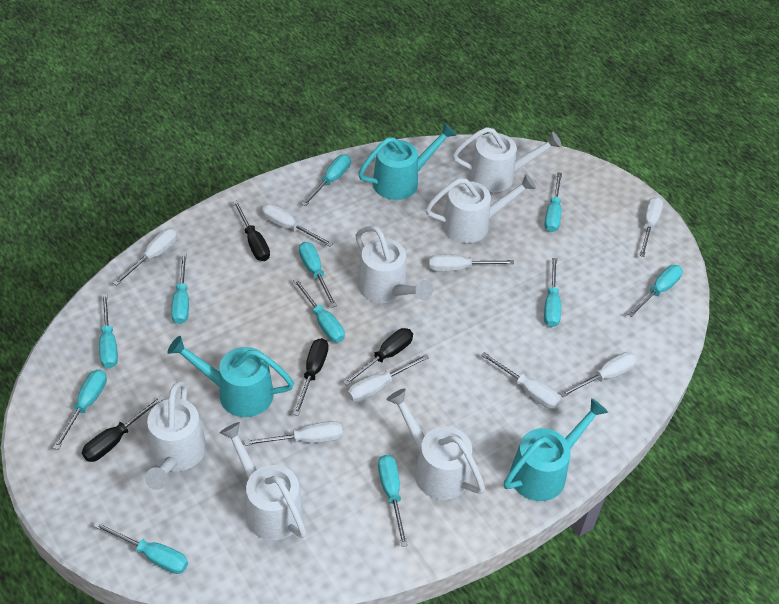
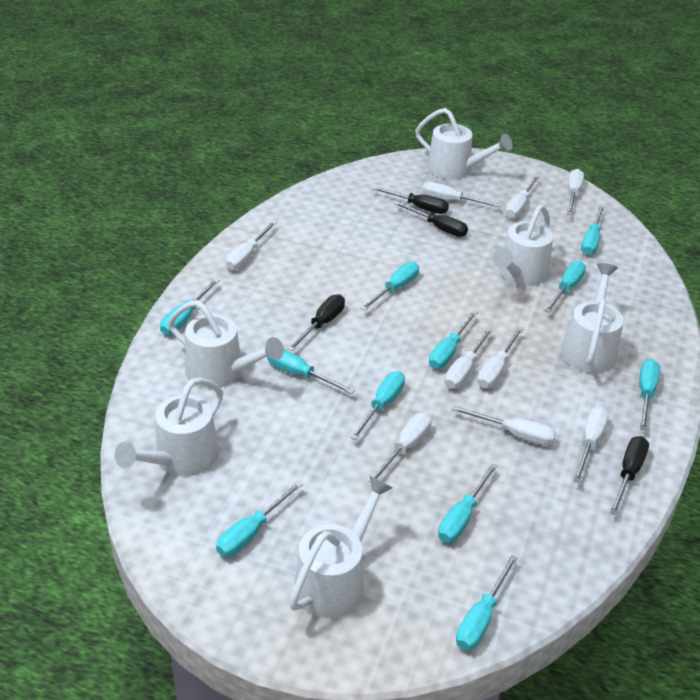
turquoise watering can: [167,336,294,417] [358,123,457,200] [504,398,608,501] = 3 -> none = 0
white screwdriver: [113,229,177,286] [244,421,343,446] [262,204,333,247] [348,354,429,402] [429,254,514,271] [481,352,561,409] [560,352,637,397] [639,197,663,257] = 8 -> [226,221,277,270] [368,413,432,483] [422,182,502,208] [445,328,493,389] [452,405,556,445] [477,327,523,388] [505,175,540,218] [567,169,584,215] [573,407,609,483] = 9

